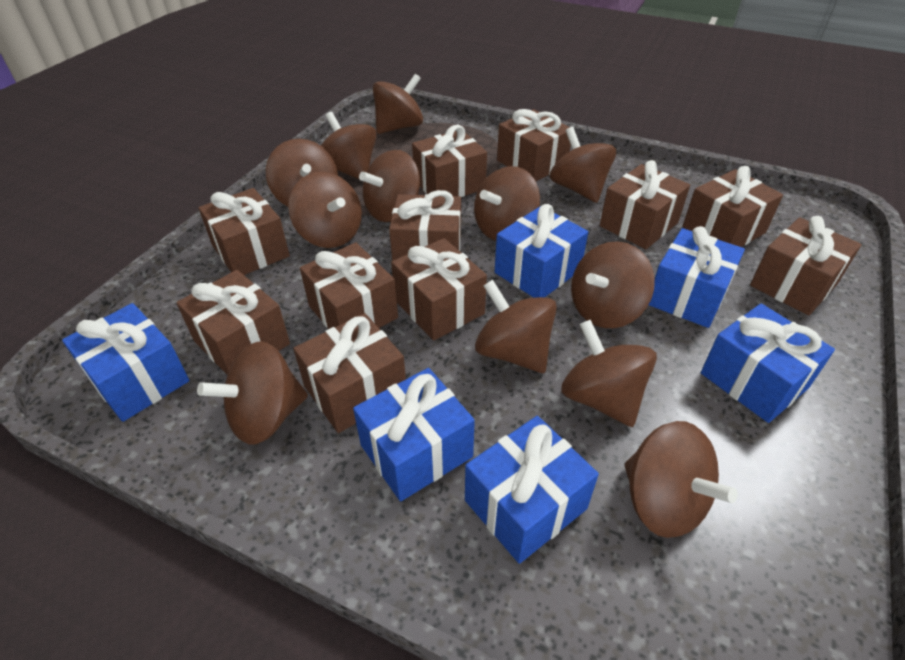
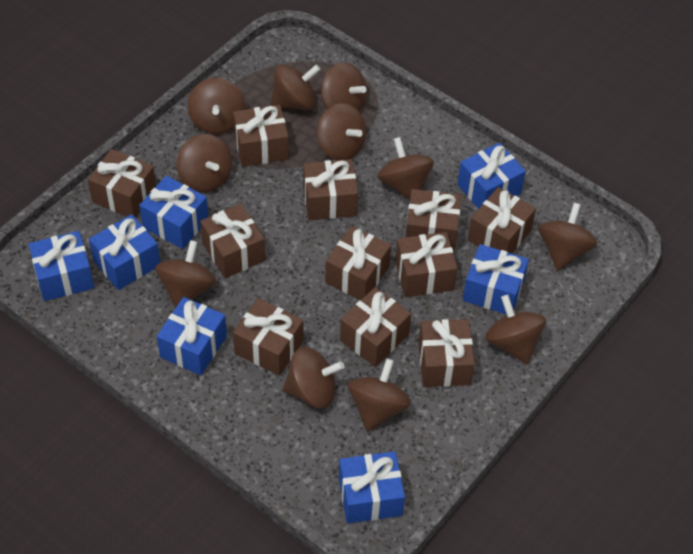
blue gift: [62,303,189,422] [353,368,475,501] [465,416,599,564] [495,204,588,298] [649,226,745,328] [701,303,835,423] = 6 -> [29,231,94,301] [89,214,160,290] [139,176,208,249] [157,297,227,375] [339,451,405,523] [457,142,526,209] [463,244,529,315] = 7
brown spinning top: [197,341,308,445] [266,139,338,206] [288,172,362,248] [321,112,377,179] [359,150,420,222] [373,74,423,134] [474,166,540,240] [475,280,557,373] [550,127,616,203] [561,320,657,427] [571,242,655,328] [624,421,738,538] = 12 -> [155,240,216,308] [176,134,232,193] [188,78,245,134] [271,64,321,110] [283,347,344,409] [317,103,366,160] [321,62,367,112] [348,359,411,431] [377,137,434,200] [485,295,546,364] [538,203,597,271] = 11

